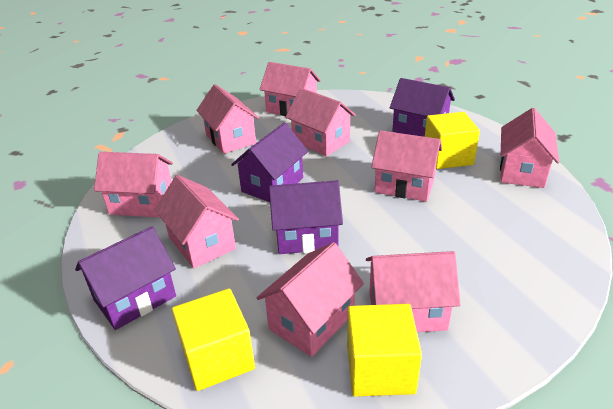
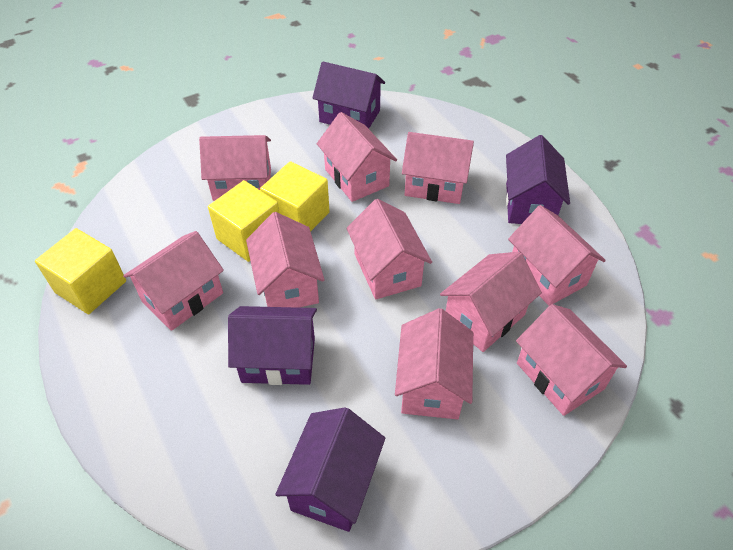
pink house: [94,152,173,217] [154,175,239,268] [196,84,259,154] [256,242,364,357] [260,62,321,116] [286,88,356,156] [366,251,460,332] [371,130,442,202] [500,108,559,188] = 9 -> [123,231,224,331] [199,135,271,201] [246,212,325,308] [317,112,397,202] [346,199,432,299] [395,308,473,419] [402,132,474,204] [440,252,542,352] [508,205,606,306] [516,304,627,416] = 10

